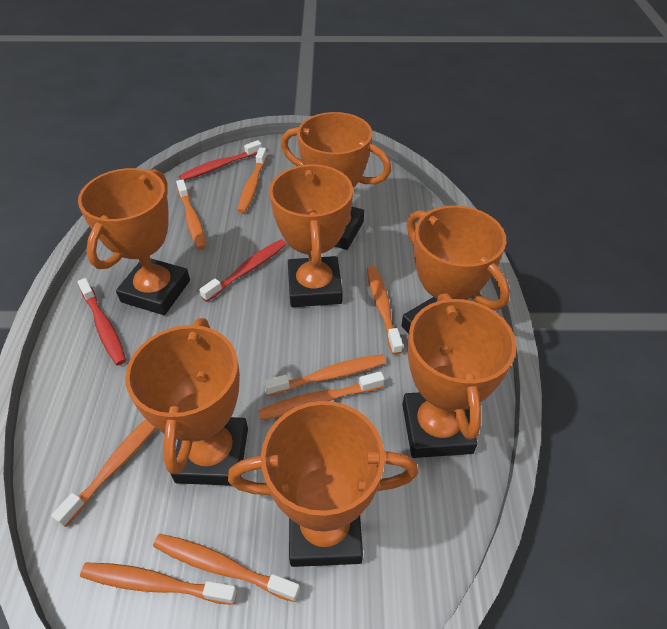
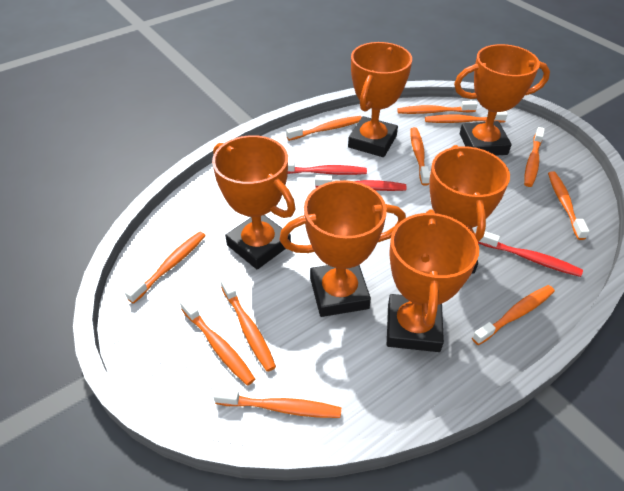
orange toothbrush: [51,419,156,527] [80,563,237,605] [153,534,300,602] [176,179,206,249] [237,147,267,213] [258,371,384,420] [264,354,386,396] [367,266,403,355] = 8 -> [125,231,206,304] [180,298,255,386] [213,388,341,418] [220,277,276,372] [286,116,362,141] [397,101,478,114] [410,127,430,186] [425,111,508,123] [472,285,555,345] [524,127,545,187] [548,171,589,240] = 11
orange trophy: [78,168,190,315] [125,318,248,486] [228,401,418,567] [269,164,353,307] [281,112,391,250] [401,205,510,334] [402,293,516,458] = 7 -> [212,135,296,269] [279,180,406,317] [348,42,412,157] [387,209,479,352] [429,145,510,274] [454,44,550,156] = 6

